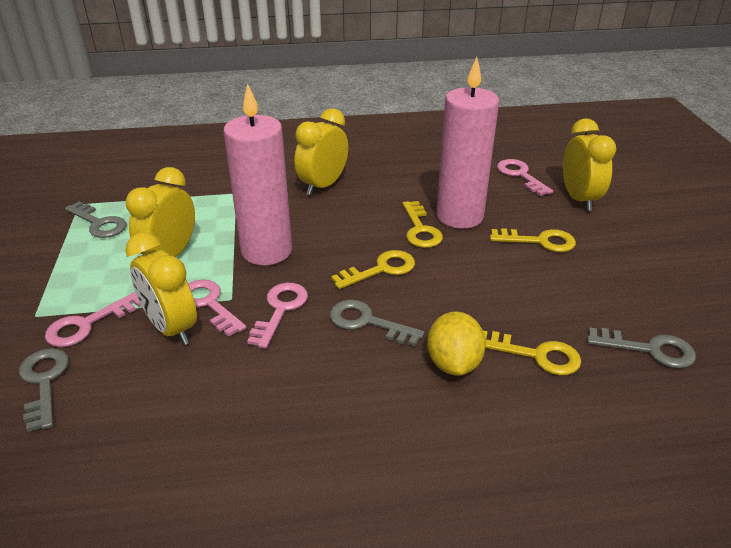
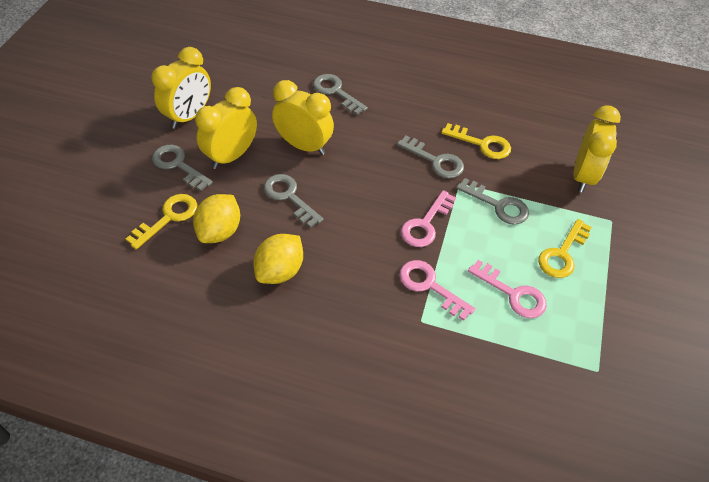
grey key: [19,348,69,432] [65,201,126,238] [330,300,424,346] [587,327,696,368] = 4 -> [152,145,213,191] [264,174,324,228] [313,74,368,115] [397,136,464,178] [456,178,529,225] = 5
pink candle: [223,83,292,265] [436,57,499,229] = 2 -> none = 0
pink key: [45,292,141,347] [188,280,246,337] [247,283,308,348] [497,159,553,196] = 4 -> [399,260,475,321] [401,190,456,247] [468,260,547,318] = 3
yellow key: [331,250,415,289] [403,201,443,248] [483,331,581,375] [490,228,576,252] = 4 -> [126,194,197,250] [441,123,511,159] [538,219,592,278] = 3
yellow lemon: [427,311,486,376] = 1 -> [193,194,240,243] [253,234,303,284] = 2

